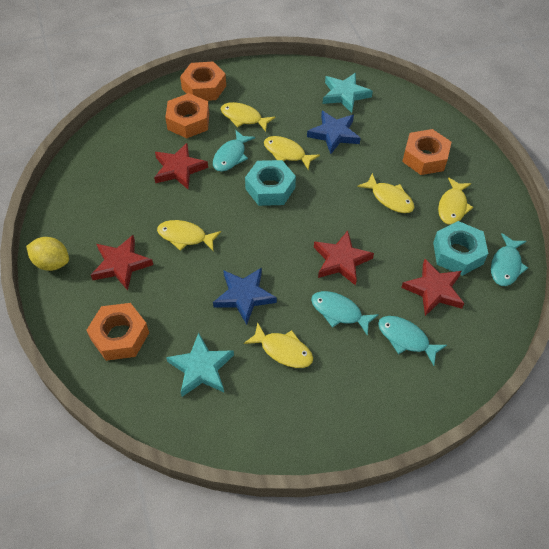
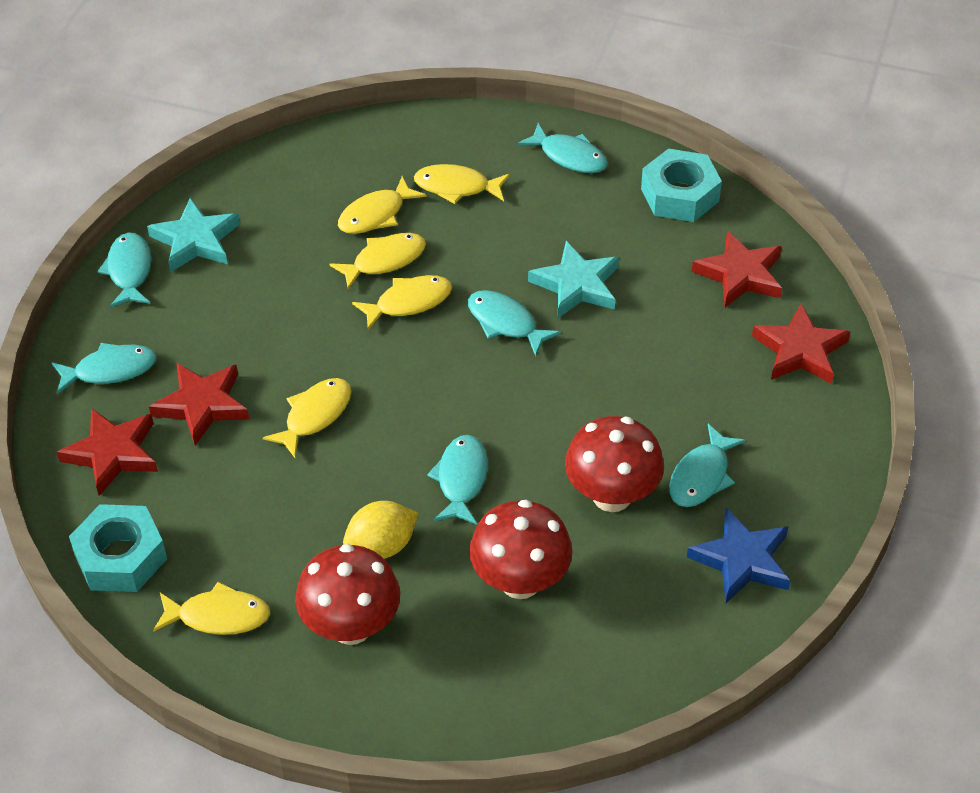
blue star: [213,268,277,325] [307,111,361,154] = 2 -> [687,507,790,604] = 1
orange nut: [87,303,149,361] [165,93,209,138] [180,62,226,101] [402,129,451,175] = 4 -> none = 0
red mushroom: none = 0 -> [295,544,400,645] [469,500,573,599] [565,416,664,512] = 3
turquoise fish: [213,130,255,172] [311,291,379,336] [378,316,447,366] [491,233,528,286] = 4 -> [52,343,157,394] [97,233,151,308] [427,435,488,525] [468,290,561,357] [518,123,608,173] [669,424,746,507] = 6

